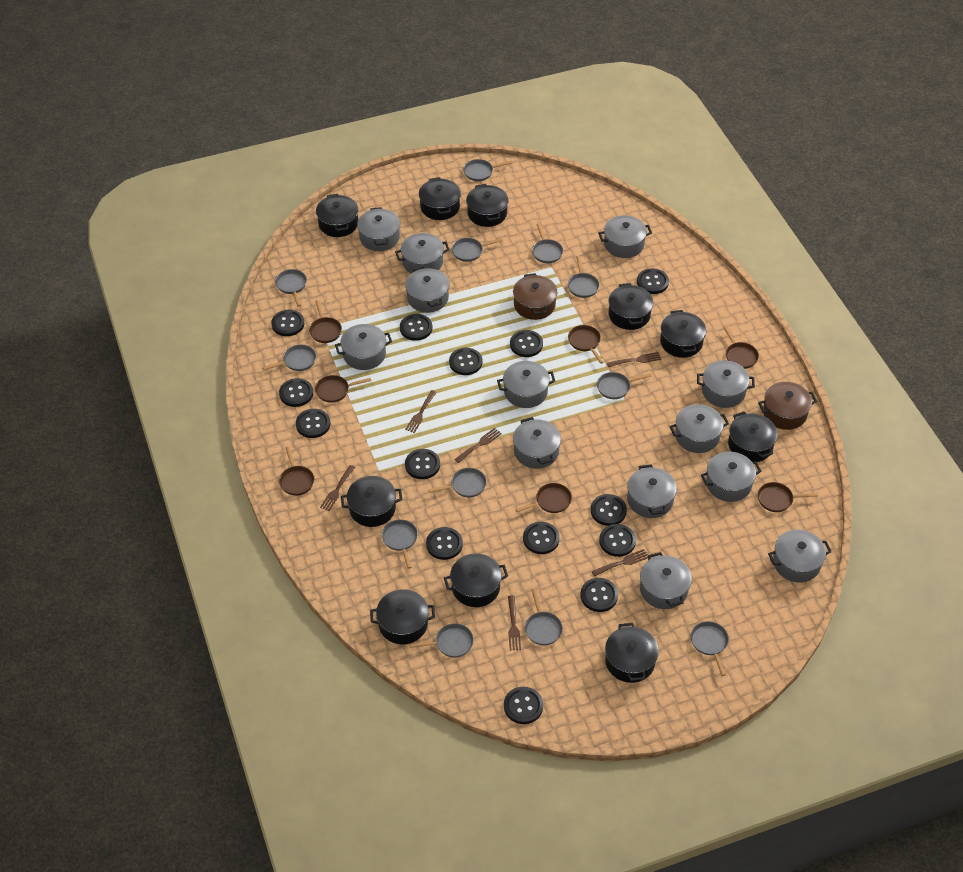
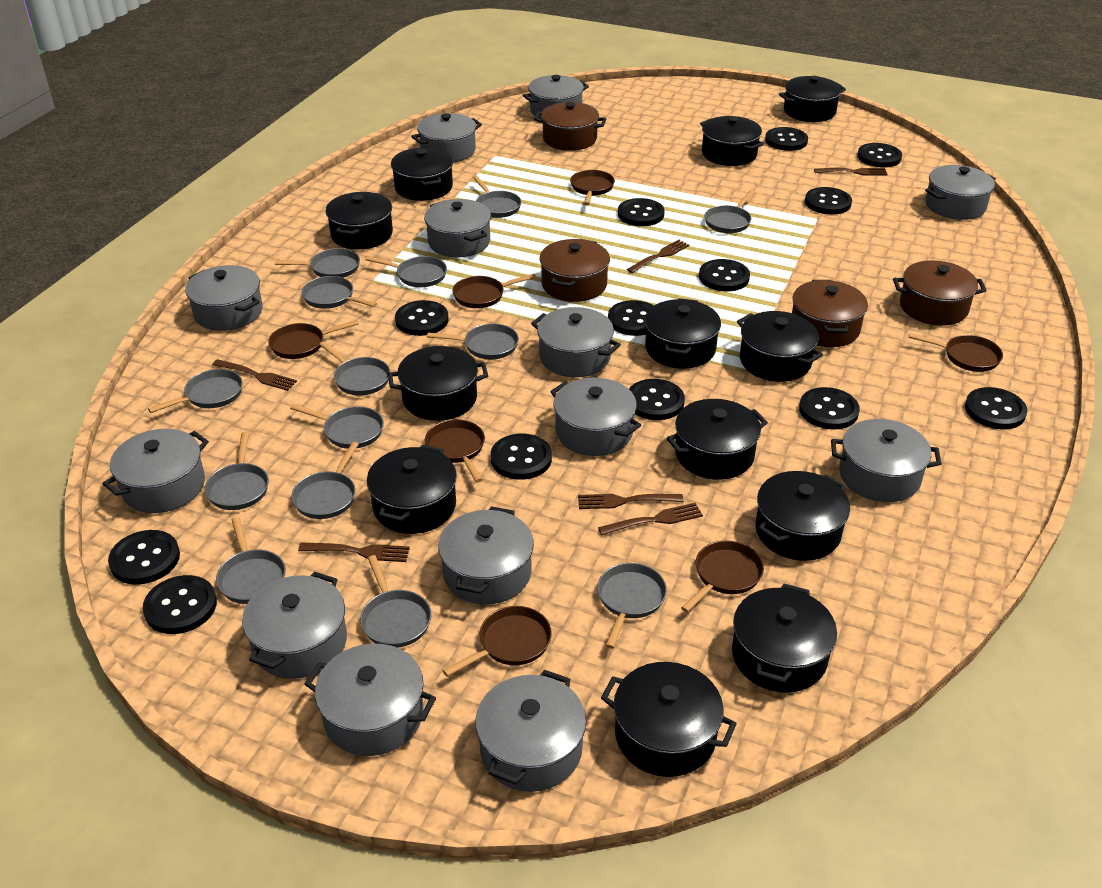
black button: [271,310,304,336] [279,378,313,407] [296,409,330,438] [400,314,432,341] [405,449,440,479] [426,527,463,560] [449,348,483,375] [504,687,543,724] [510,330,543,357] [523,522,560,554] [580,578,618,612] [591,494,627,526] [599,524,636,557] [637,268,669,294] = 14 -> [108,530,180,585] [143,575,217,634] [395,300,448,336] [490,434,552,480] [608,300,654,336] [618,198,665,226] [629,379,685,420] [699,259,750,291] [765,127,808,151] [799,387,860,430] [805,187,852,215] [857,143,902,167] [965,387,1028,429] = 13
black pot: [316,194,358,237] [341,476,403,527] [370,589,435,644] [419,177,461,220] [444,553,508,607] [466,184,508,227] [605,623,659,683] [608,283,653,330] [660,310,706,358] [728,411,778,462] = 10 -> [325,192,393,250] [367,445,457,534] [388,346,488,421] [391,147,453,201] [601,662,737,777] [645,298,721,369] [667,399,768,480] [700,116,764,166] [732,584,837,693] [737,311,823,382] [755,471,850,561] [779,76,846,122] = 12
brown pot: [513,273,557,320] [758,382,817,430] = 2 -> [534,102,606,151] [539,239,610,302] [792,280,868,347] [893,260,987,326] = 4
grey pan: [262,344,316,371] [275,269,307,306] [382,519,418,569] [410,623,474,658] [428,468,487,498] [452,238,503,262] [463,159,512,181] [525,589,563,645] [532,223,563,263] [568,256,599,298] [597,372,652,399] [691,621,729,676] = 12 -> [148,369,243,413] [204,432,269,510] [216,517,286,604] [275,248,360,278] [290,404,384,449] [291,442,359,519] [302,276,377,309] [319,341,390,395] [360,555,431,648] [366,256,447,287] [427,324,519,360] [473,175,521,218] [597,563,667,649] [704,190,754,233] = 14

